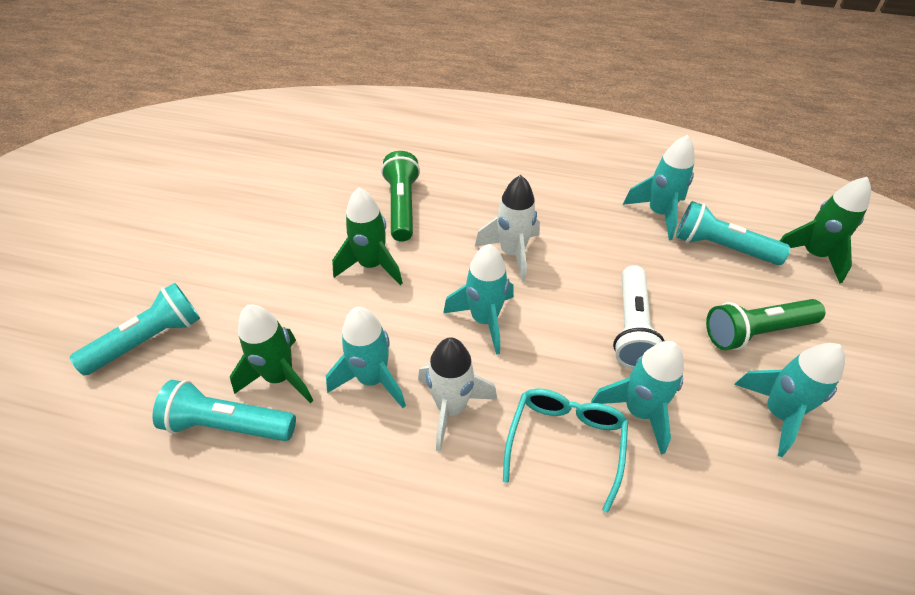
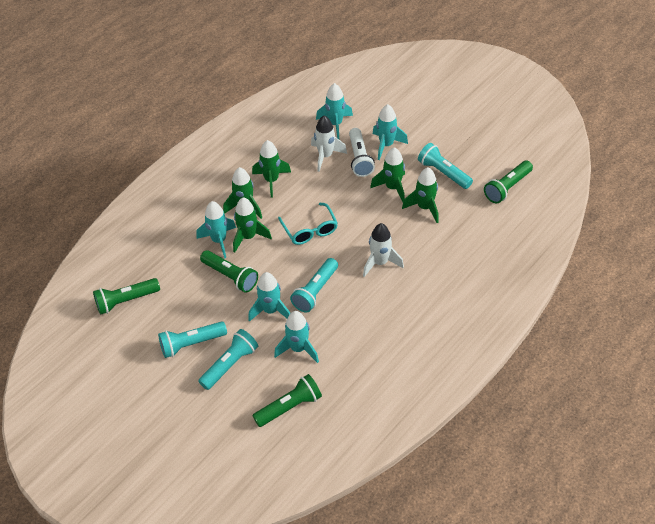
green flashlight: [381,151,420,242] [706,299,825,350] = 2 -> [93,278,160,315] [200,250,258,293] [252,374,322,427] [484,161,533,203] = 4
green rocket: [230,305,314,404] [332,187,403,285] [779,177,871,284] = 3 -> [223,167,262,219] [233,197,272,253] [252,140,291,198] [370,147,405,202] [402,167,439,223] = 5
turquoise flashlight: [70,283,200,375] [153,380,296,441] [676,201,791,265] = 3 -> [158,321,227,358] [198,329,258,390] [290,258,338,312] [418,143,473,189] = 4

